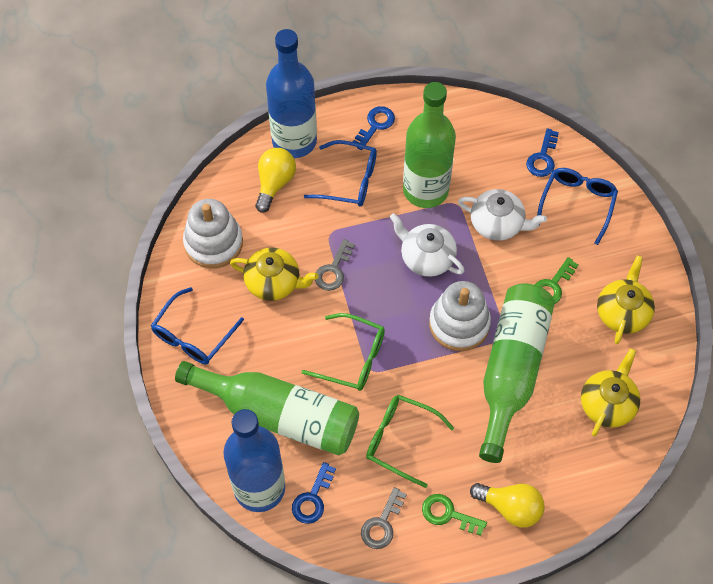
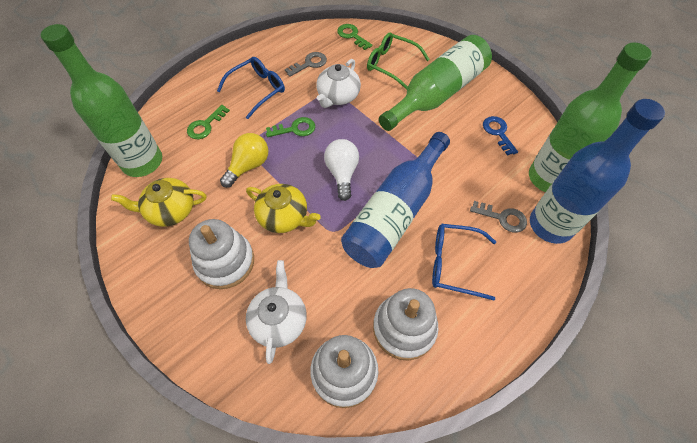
blue glasses: [151,287,244,364] [304,140,377,206] [537,168,618,245] = 3 -> [217,57,285,119] [432,224,496,301] = 2
blue key: [292,462,336,524] [353,106,395,150] [526,128,559,177] = 3 -> [483,116,518,156] = 1
green glasses: [302,313,385,391] [366,395,454,488] = 2 -> [367,32,430,90] = 1
green key: [422,494,487,536] [535,257,578,304] = 2 -> [187,105,230,139] [266,117,315,137] [337,24,372,50] = 3
white light bulb: none = 0 -> [324,139,359,201] = 1
white stacking toy: [183,199,243,268] [429,281,491,351] = 2 -> [189,219,254,289] [310,335,378,408] [373,288,439,360] = 3
yellow light bulb: [255,148,296,213] [470,483,545,528] = 2 -> [220,133,268,188] = 1
yellow teapot: [230,248,318,301] [581,348,640,437] [597,255,655,344] = 3 -> [111,178,206,227] [246,184,321,233] = 2

